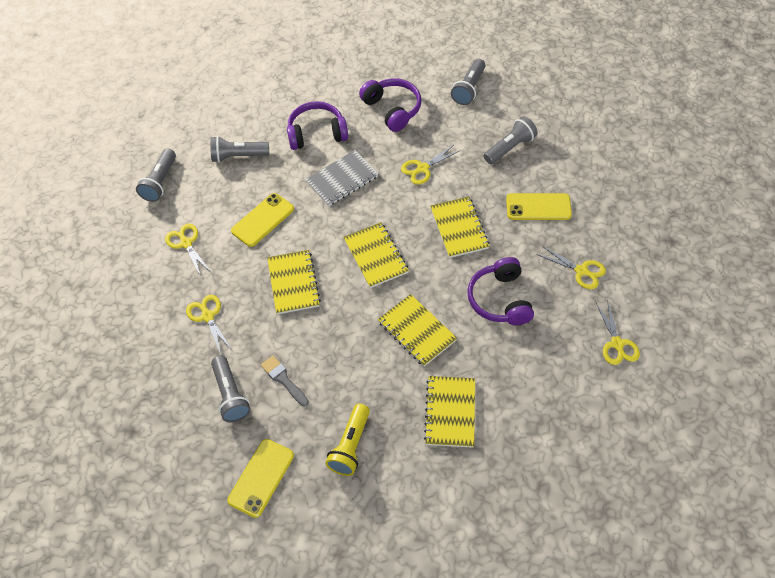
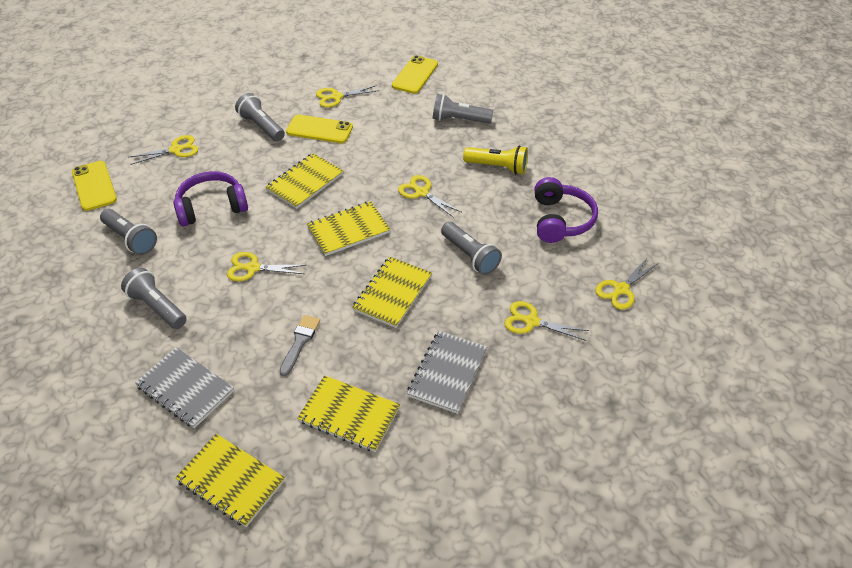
grey notebook: [305,150,378,206] = 1 -> [135,347,234,428] [407,331,487,414] = 2
purple headphones: [287,101,348,150] [359,78,421,132] [467,257,534,325] = 3 -> [173,171,248,226] [534,177,598,243] = 2
yellow scissors: [165,224,211,277] [186,295,232,354] [401,145,461,185] [536,246,606,289] [596,300,640,365] = 5 -> [129,135,198,165] [227,252,306,281] [316,85,379,107] [398,175,461,218] [504,301,589,341] [595,257,657,310] = 6

